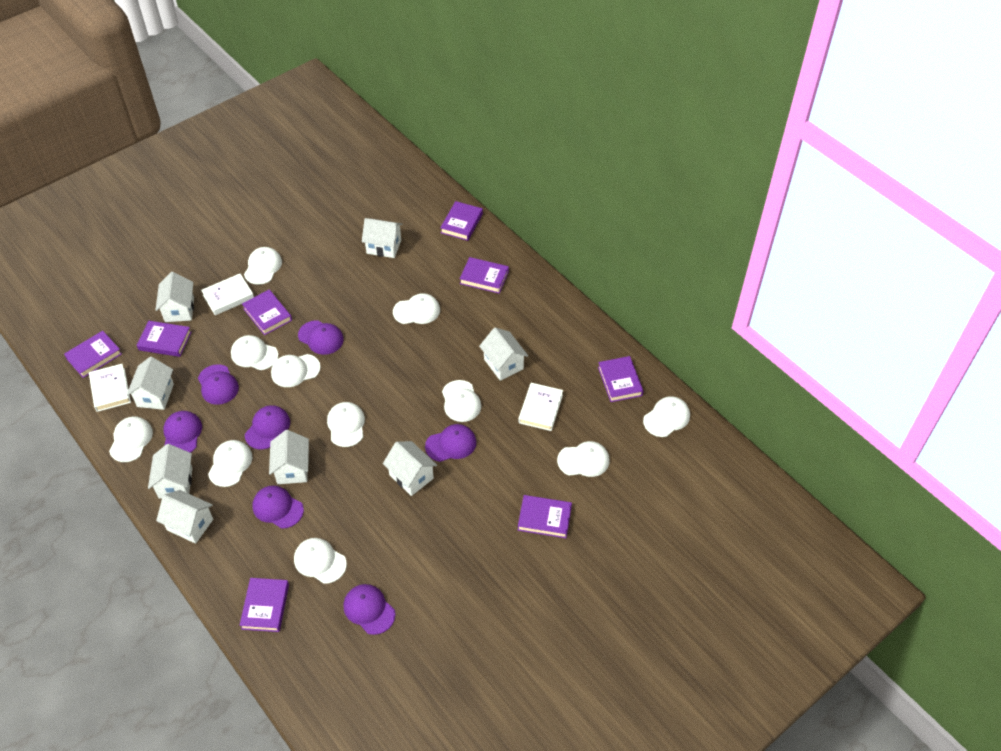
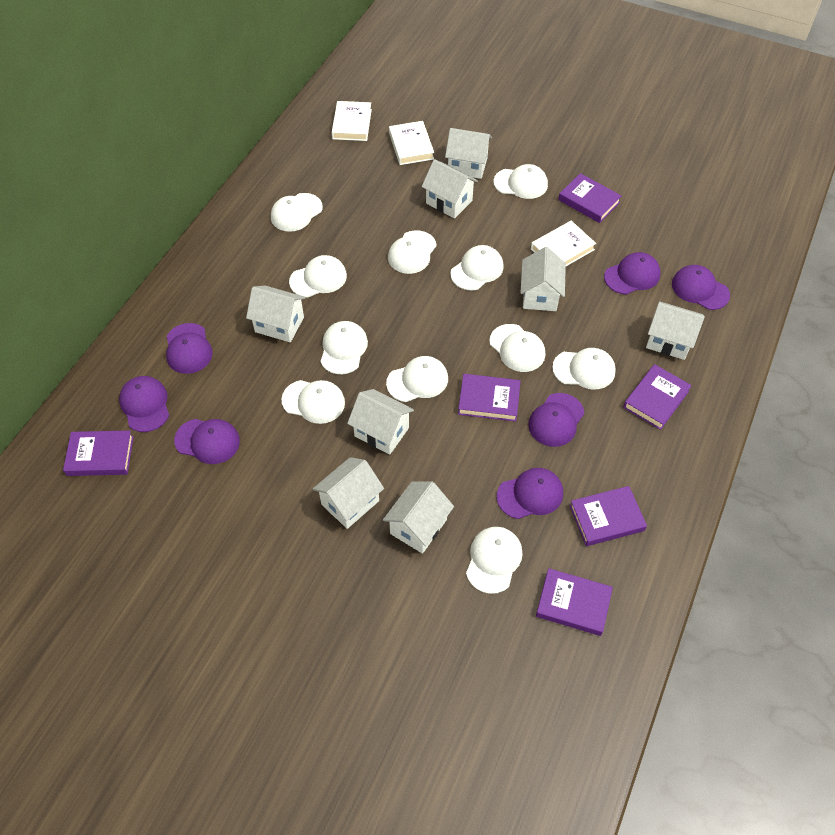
purple book: [64,331,122,378] [137,321,191,357] [240,578,289,632] [242,290,292,335] [440,201,483,241] [460,257,509,294] [518,495,572,538] [598,356,643,402] = 8 -> [63,430,134,476] [458,374,521,422] [536,568,613,636] [558,173,622,223] [570,486,647,546] [623,364,692,430] = 6

